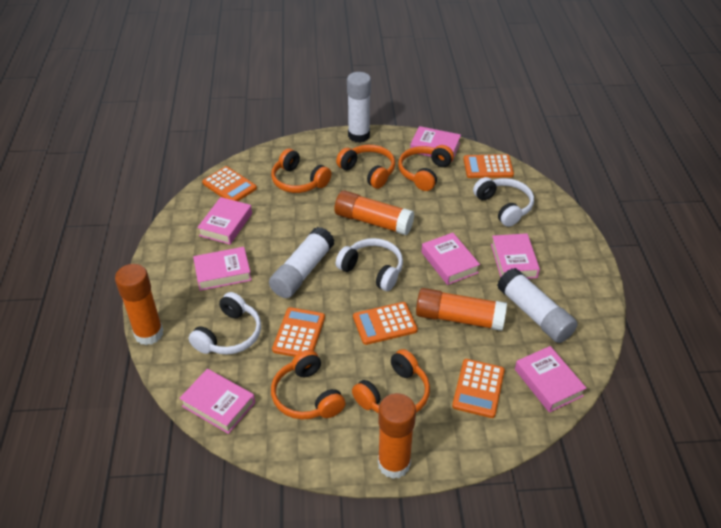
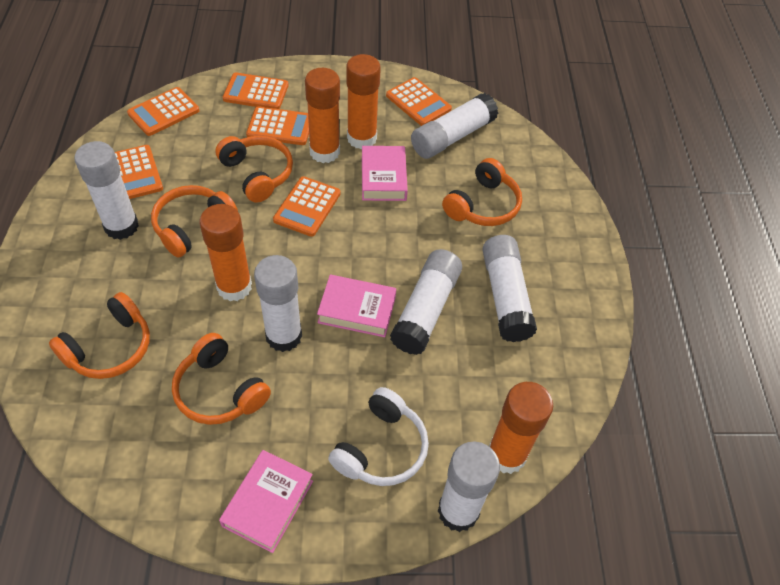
orange calculator: [202,166,257,201] [272,307,325,357] [353,302,418,345] [452,359,505,418] [463,154,514,178] = 5 -> [115,145,163,199] [127,87,199,136] [223,72,289,109] [246,106,309,145] [273,176,341,237] [386,77,452,126] = 6
pink book: [179,369,255,434] [193,247,252,291] [197,197,252,245] [410,126,461,159] [422,233,480,285] [491,233,540,279] [515,346,586,413] = 7 -> [219,450,313,553] [317,275,396,337] [362,146,408,201] = 3
white glue stick: [269,227,335,298] [347,72,371,143] [497,268,578,343] = 3 -> [75,141,139,240] [254,255,302,352] [390,249,462,355] [411,93,498,159] [438,441,500,532] [482,235,537,342] = 6
white headphones: [189,292,261,355] [336,238,403,291] [473,177,534,227] = 3 -> [328,387,429,486] = 1

